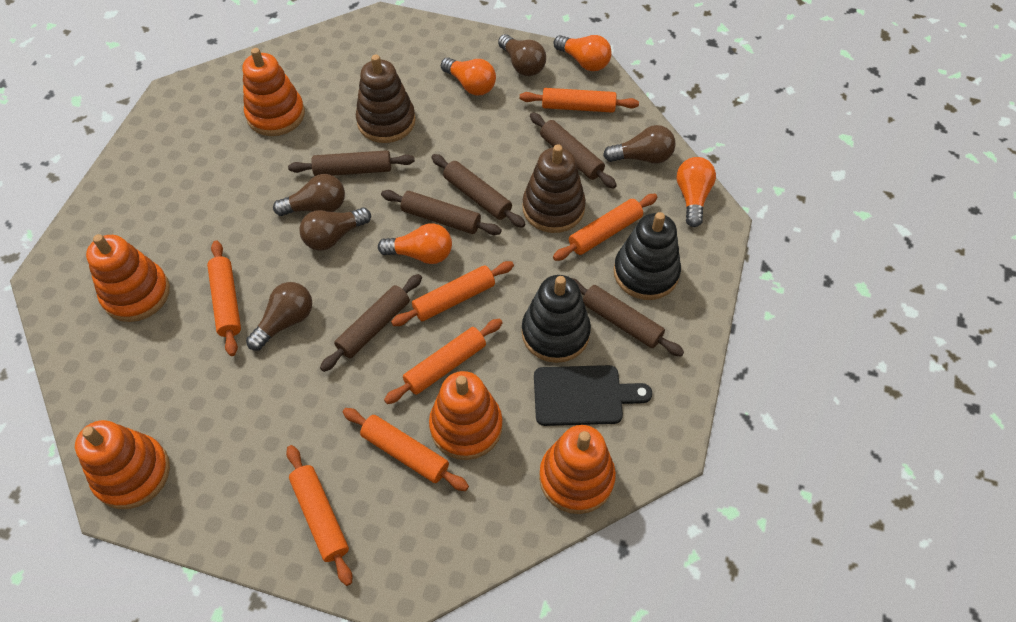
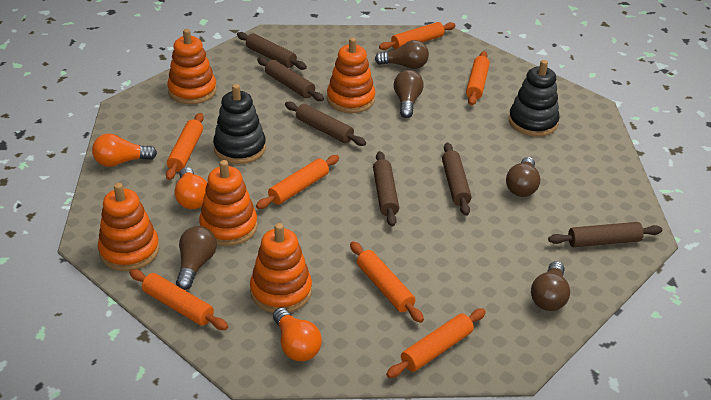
black cutting board: [534,365,652,426] = 1 -> none = 0
brown stacking toy: [356,55,416,143] [522,144,586,233] = 2 -> none = 0
orange light bulb: [378,223,452,264] [441,58,496,95] [554,35,612,71] [676,157,716,227] = 4 -> [92,134,157,167] [174,167,207,209] [273,307,322,361] = 3

